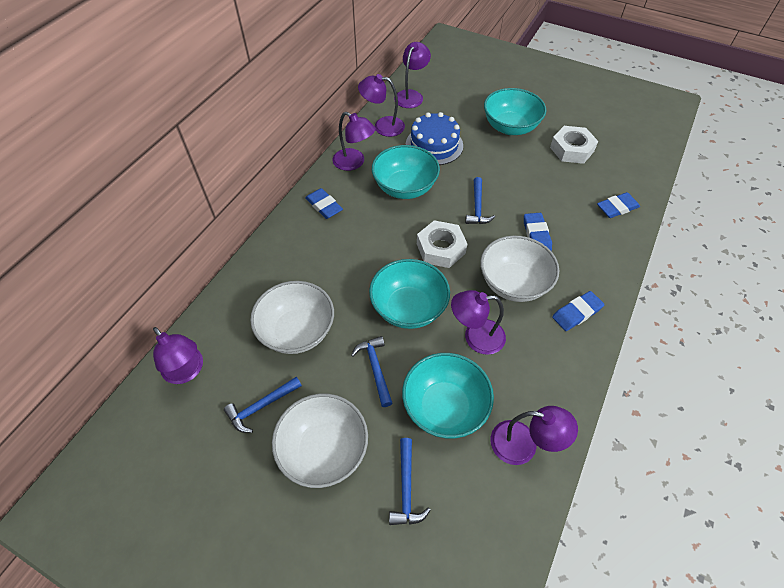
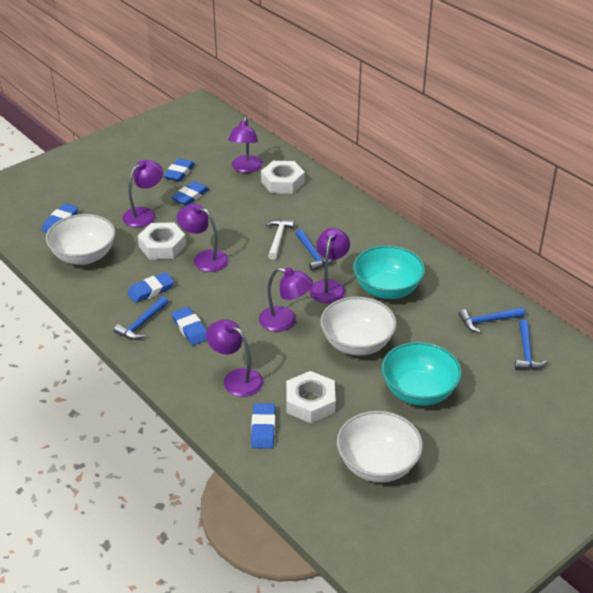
blue cake: [406,112,463,165] = 1 -> none = 0
blue eraser: [305,188,343,219] [524,213,552,251] [552,291,604,331] [597,192,640,218] = 4 -> [42,203,78,233] [127,272,174,303] [163,158,195,182] [171,181,209,205] [172,307,207,346] [251,403,275,449] = 6
turquoise bowl: [369,259,450,329] [372,145,440,199] [402,353,494,438] [484,88,546,135] = 4 -> [353,245,425,299] [381,342,462,406] = 2
white hammer: none = 0 -> [266,219,295,260] = 1
white nut: [417,220,467,268] [550,126,598,164] = 2 -> [138,222,186,260] [261,161,305,194] [286,371,336,423] = 3

